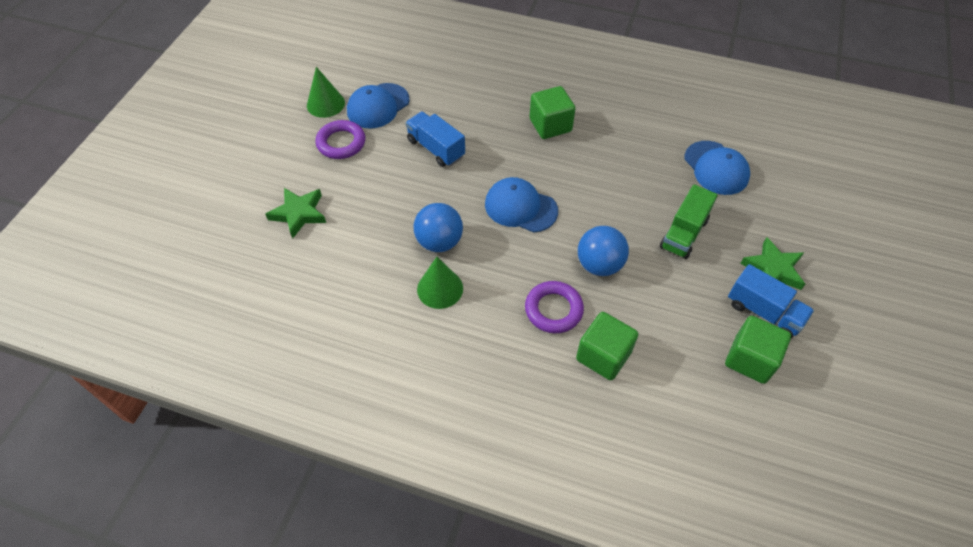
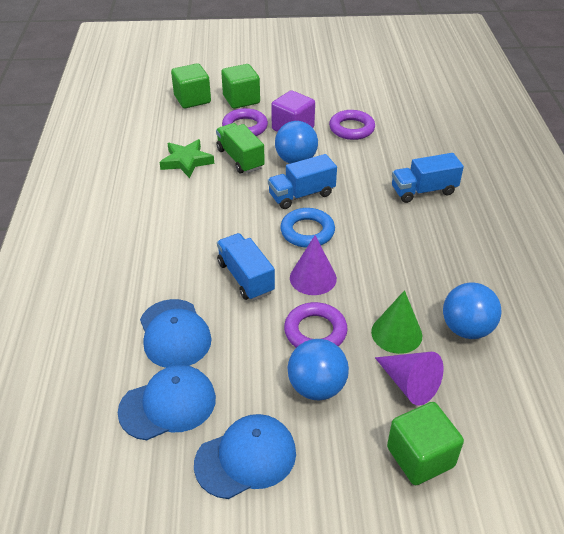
blue ball: [414,203,463,252] [578,226,629,276] = 2 -> [275,121,318,164] [287,339,349,400] [443,283,502,339] = 3
blue ring: none = 0 -> [280,208,335,248] = 1
blue truck: [405,111,465,167] [728,264,814,338] = 2 -> [217,233,275,301] [268,154,337,209] [392,153,464,203] = 3
green cone: [307,67,345,118] [417,257,463,309] = 2 -> [371,290,422,354] = 1
green star: [265,188,326,239] [740,237,805,290] = 2 -> [159,139,214,178] = 1
purple cone: none = 0 -> [290,235,337,295] [375,352,443,406] = 2
purple cube: none = 0 -> [271,90,315,132] = 1
purple ring: [316,120,365,159] [525,281,584,333] = 2 -> [222,108,268,136] [284,302,348,348] [329,110,375,140] = 3

